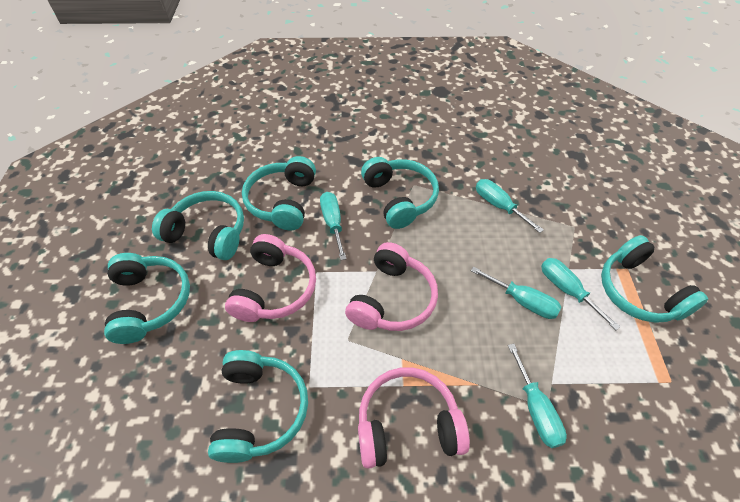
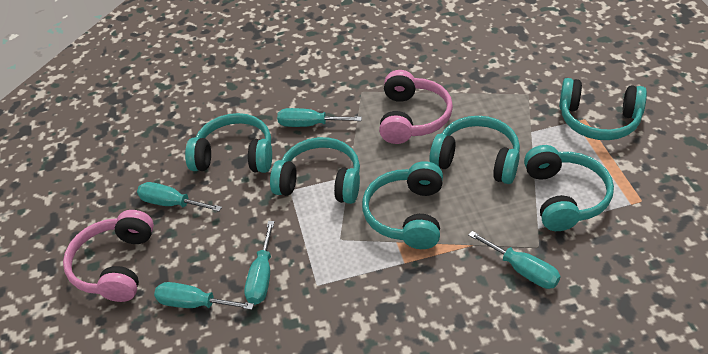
pink headphones: [225,234,316,322] [345,242,438,331] [358,367,470,469] = 3 -> [63,210,154,302] [379,70,453,144] = 2

